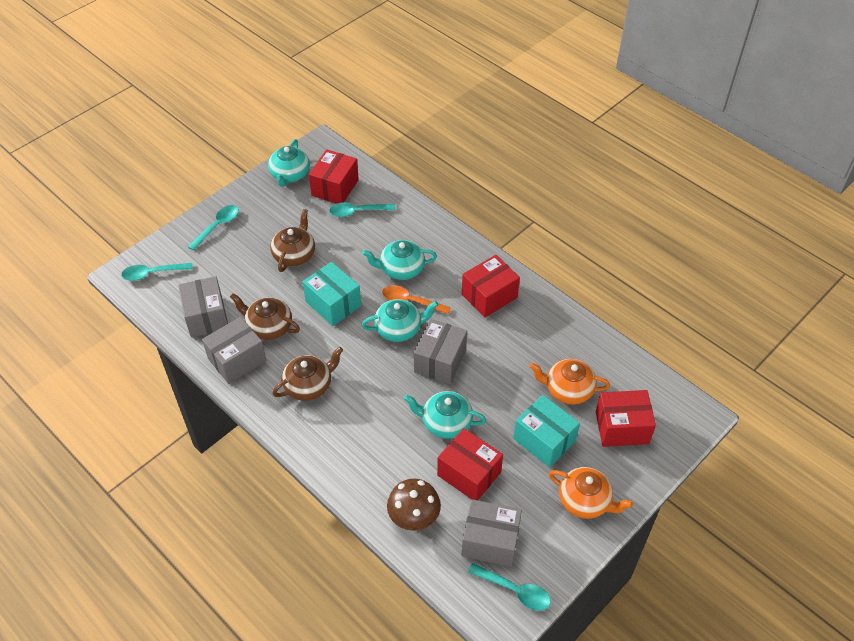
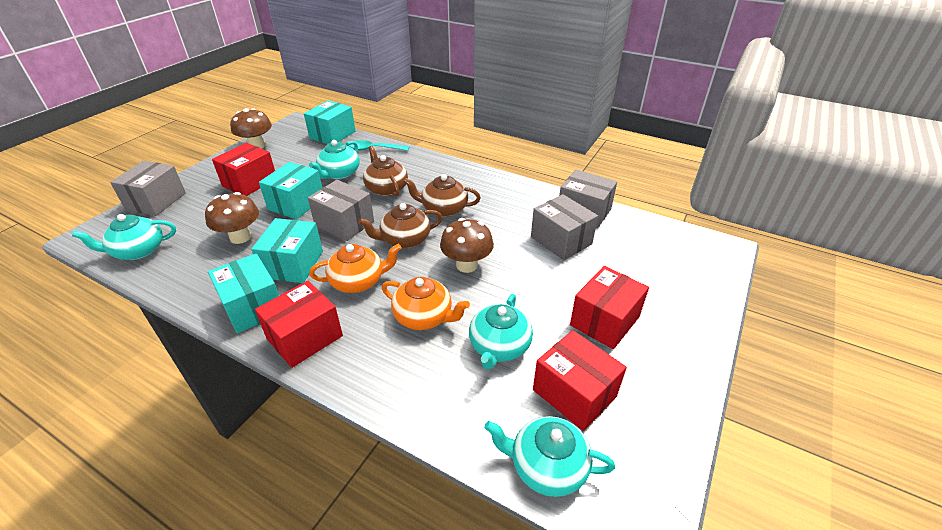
brown mushroom: [387,479,441,531] = 1 -> [205,192,259,244] [230,108,272,149] [440,218,494,273] = 3
orange spoon: [382,285,451,314] = 1 -> none = 0
turquoise box: [303,262,361,326] [513,395,580,467] = 2 -> [208,253,279,333] [251,218,323,283] [259,162,322,219] [304,100,355,144] = 4
turquoise spoon: [121,263,193,281] [188,205,239,251] [329,203,396,217] [468,563,551,611] = 4 -> [349,140,409,151] = 1

